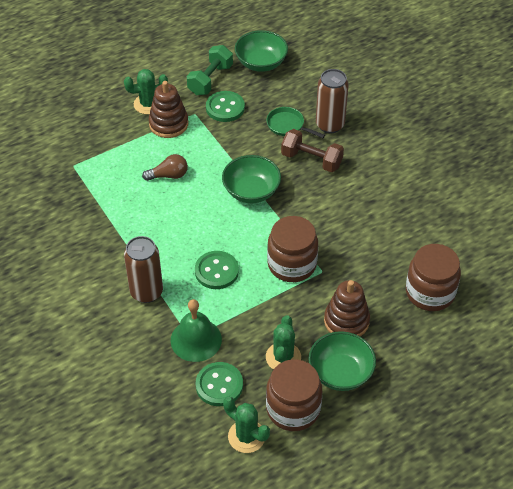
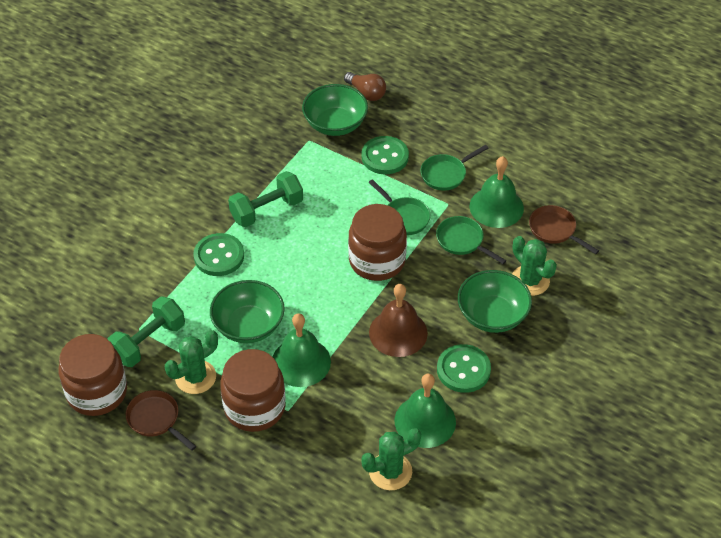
brown bell: none = 0 -> [369,284,428,357] = 1
brown can: [124,236,163,303] [316,69,349,133] = 2 -> none = 0
brown dumbbell: [281,129,344,172] = 1 -> none = 0
brown pan: none = 0 -> [126,390,196,451] [529,205,599,254] = 2
brown stacking toy: [148,81,188,138] [324,280,370,336] = 2 -> none = 0
green bell: [171,299,222,362] = 1 -> [273,313,331,387] [395,374,456,448] [469,156,524,228] = 3
green dumbbell: [187,45,233,95] = 1 -> [108,296,185,367] [228,171,303,227] = 2
green pan: [266,107,325,138] = 1 -> [369,179,431,235] [420,145,488,191] [436,216,506,264] = 3

